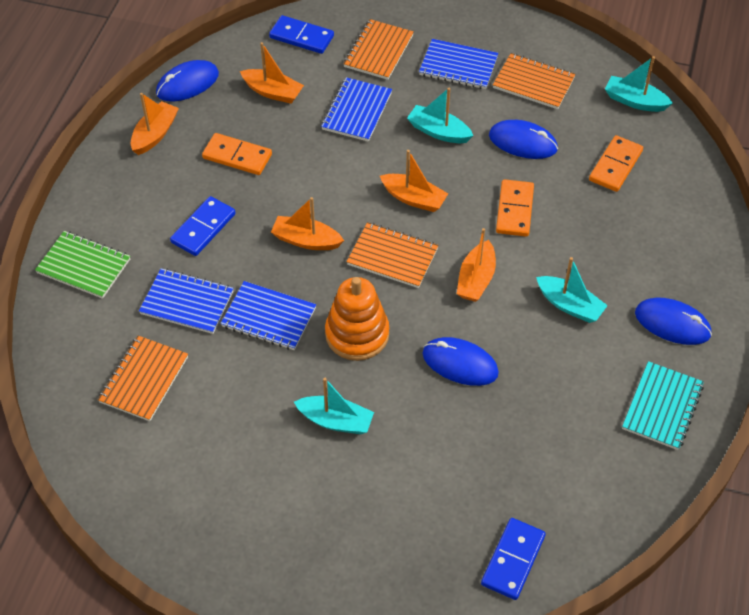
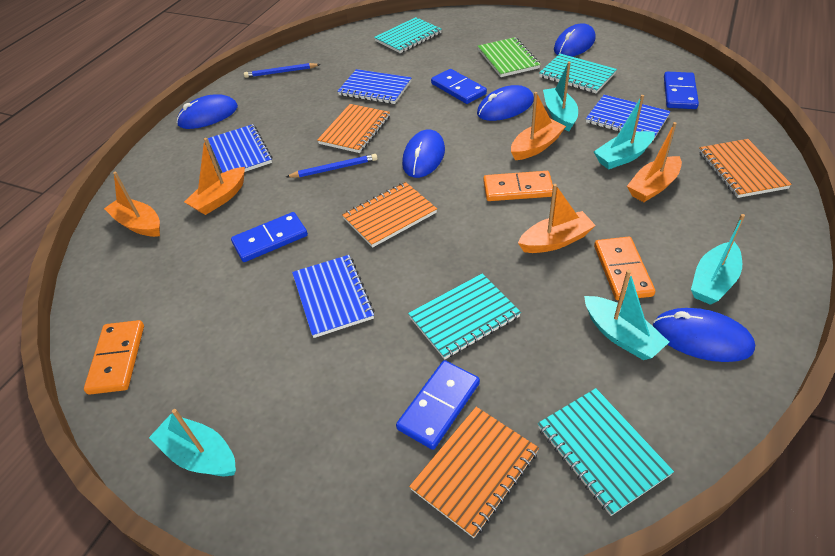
blue domino: [170,196,235,256] [269,15,334,54] [481,518,546,600] = 3 -> [231,212,308,262] [396,360,480,450] [431,69,487,104] [664,72,699,109] = 4
blue mouse: [156,60,219,102] [422,337,499,386] [489,120,558,159] [635,297,712,345] = 4 -> [177,94,238,129] [402,129,445,178] [477,85,534,121] [554,24,596,57] [653,308,755,362] = 5
blue pencil: none = 0 -> [244,63,321,78] [286,154,377,178] = 2
orange stacking toy: [325,277,389,361] = 1 -> none = 0
turquoise boat: [294,378,374,434] [407,88,473,143] [536,257,608,323] [605,56,673,112] = 4 -> [149,409,236,476] [543,62,578,131] [584,270,669,360] [594,95,655,170] [691,214,745,305] = 5
turquoise notebook: [622,361,704,450] = 1 -> [374,17,442,53] [408,274,521,360] [538,388,674,516] [539,53,617,93] = 4

